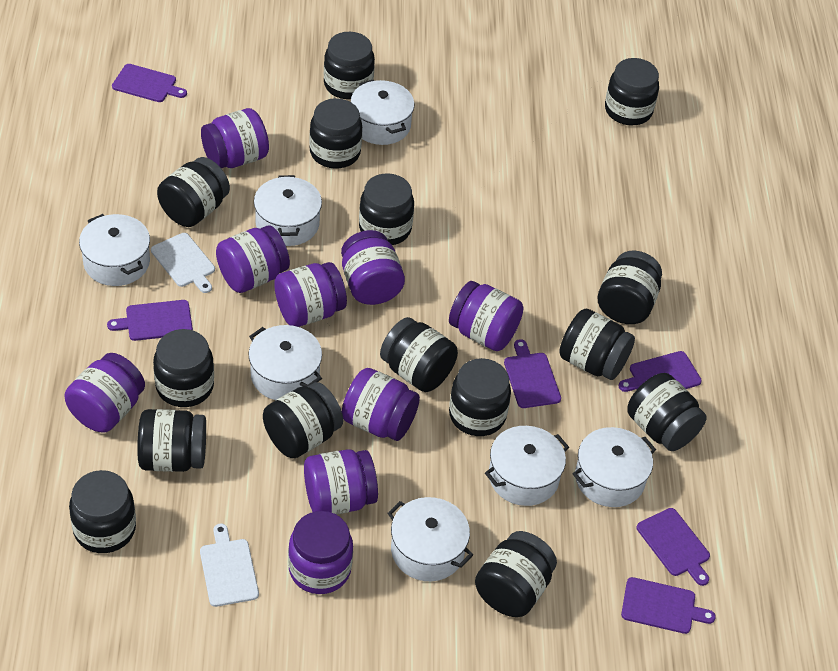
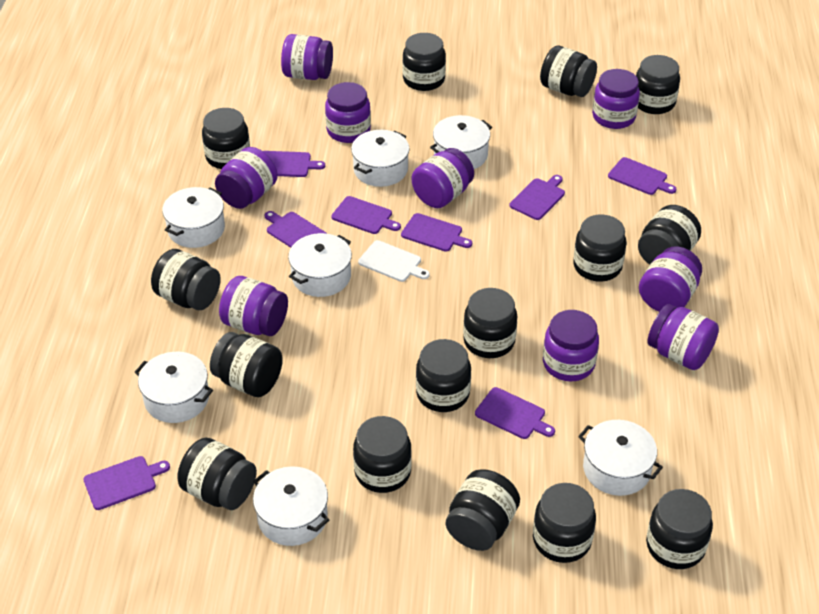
purple cutting board: [107,300,193,341] [112,64,187,102] [504,339,561,408] [619,351,702,392] [621,577,716,634] [636,508,710,586] = 6 -> [84,456,170,510] [263,151,325,177] [265,211,327,248] [331,196,401,234] [401,213,472,251] [475,387,555,439] [509,175,565,220] [608,157,676,195] = 8
white cutting board: [151,233,215,293] [200,524,259,607] = 2 -> [358,240,430,282] = 1

